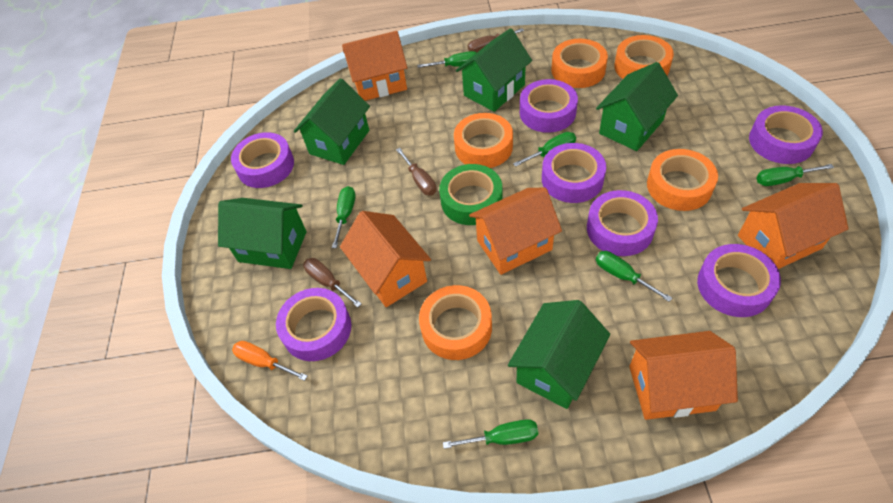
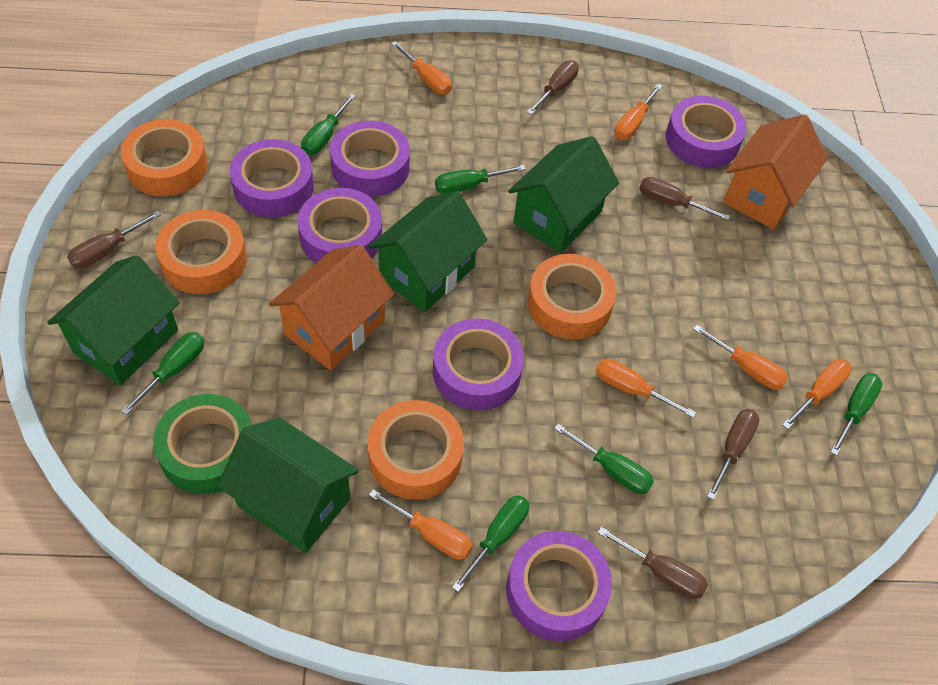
brown screwdriver: [303,258,362,307] [396,148,437,196] [468,28,524,52] = 3 -> [67,211,161,269] [527,60,579,115] [597,527,708,599] [639,177,730,220] [707,409,760,500] = 5
green house: [218,198,307,269] [294,78,370,165] [456,28,532,112] [508,300,610,409] [596,62,678,151] = 5 -> [47,255,180,385] [217,418,359,553] [368,191,487,312] [508,136,619,253] = 4
orange house: [340,211,431,307] [342,31,407,101] [469,188,562,275] [629,331,738,420] [738,183,849,269] = 5 -> [269,245,394,370] [723,114,828,229] = 2
orange screwdriver: [232,341,307,381] = 1 -> [369,489,473,560] [391,41,452,95] [596,359,696,418] [615,84,663,140] [693,325,788,390] [782,359,852,429] = 6
orange tape: [419,285,492,360] [454,113,513,168] [551,39,608,88] [614,35,674,79] [647,149,718,211] = 5 -> [121,119,208,196] [155,210,247,294] [368,400,464,500] [528,254,616,340] = 4
purple tape: [231,132,294,188] [276,288,351,361] [520,79,578,133] [542,143,606,203] [587,190,658,256] [697,244,781,317] [749,105,823,164] = 7 -> [230,139,314,218] [298,188,382,263] [330,121,410,197] [433,318,524,410] [506,531,612,641] [666,96,747,168] = 6

